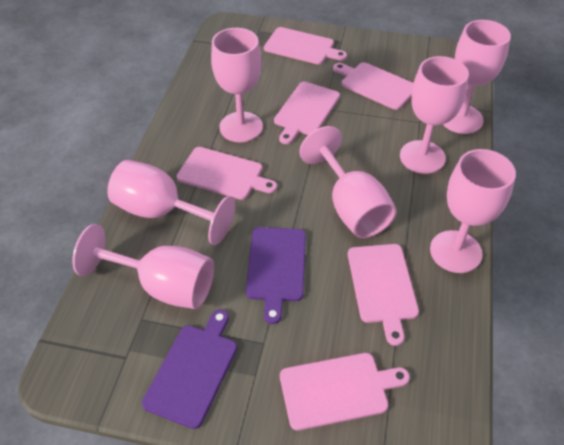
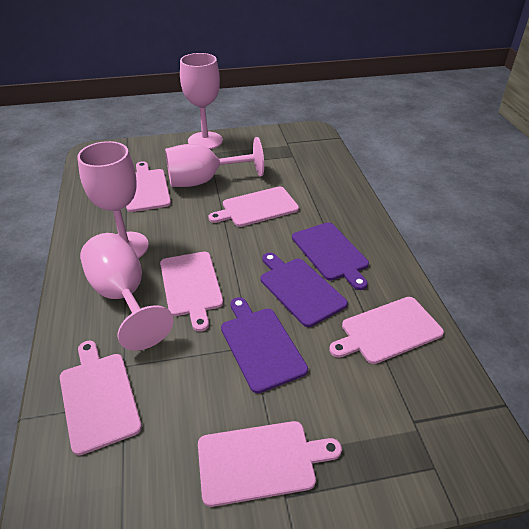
pink goblet: [72,224,214,309] [107,160,235,245] [211,28,263,142] [299,126,397,238] [400,56,469,174] [430,149,516,273] [443,20,511,134] = 7 -> [77,141,149,258] [80,233,173,351] [165,137,264,187] [180,53,223,149] = 4
purple cutting board: [142,309,237,429] [246,227,306,324] = 2 -> [221,297,308,393] [261,253,348,327] [292,222,369,290] = 3

